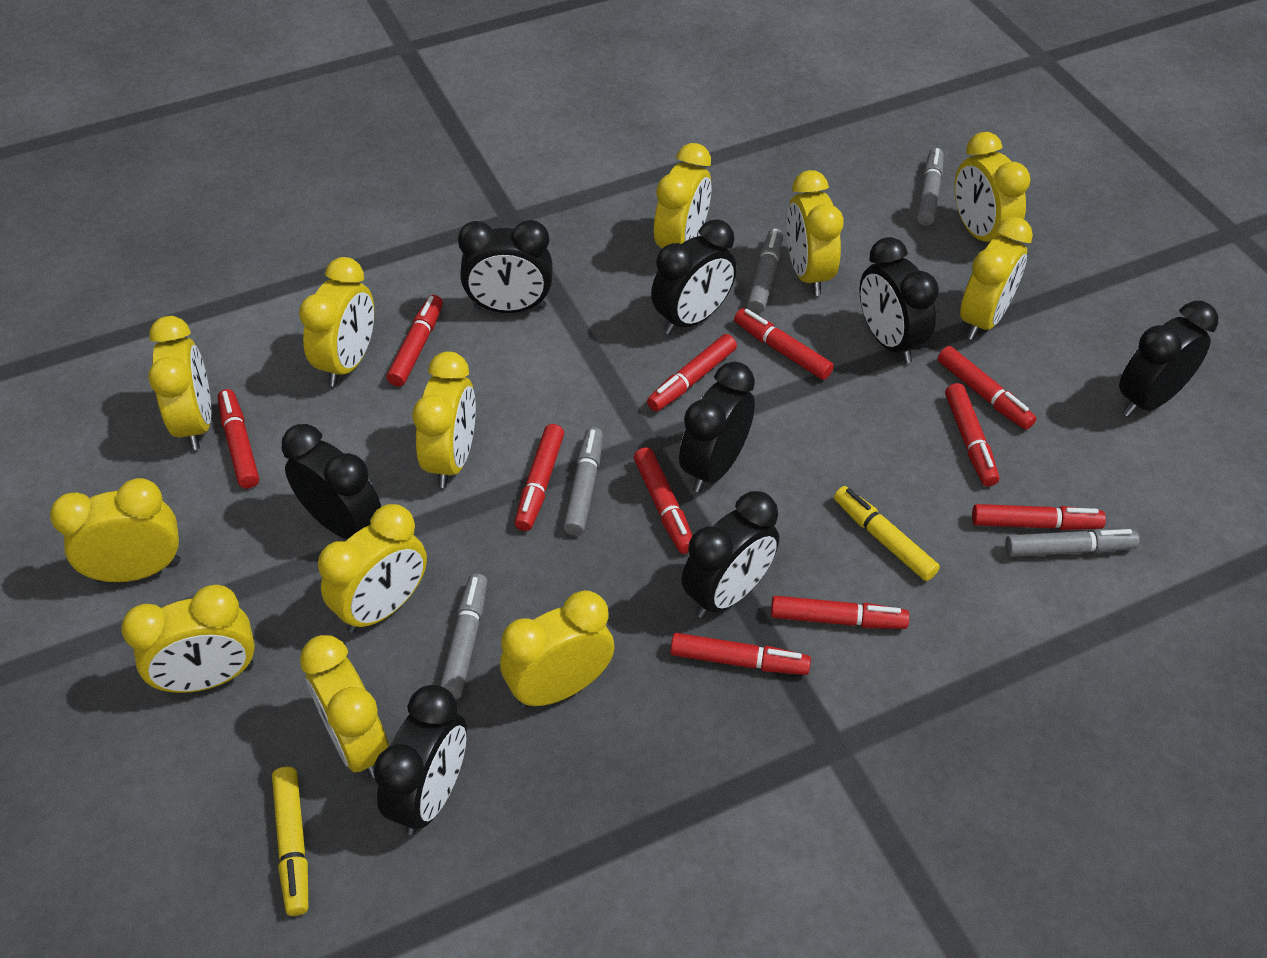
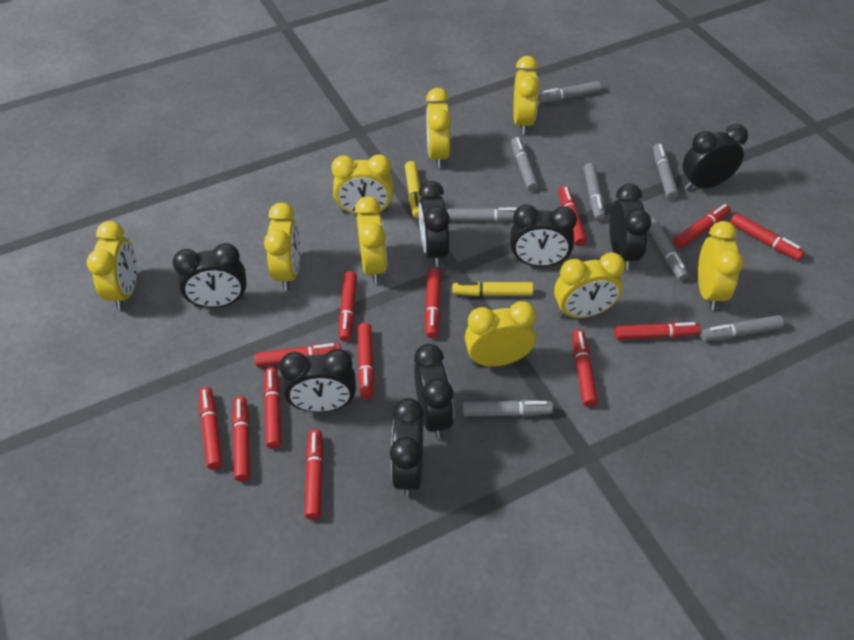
grey marker: [440,573,487,699] [563,427,603,535] [747,228,783,314] [917,148,944,226] [1005,529,1140,557] = 5 -> [447,208,517,222] [463,400,553,417] [511,137,539,191] [538,81,601,103] [584,163,605,221] [648,218,689,281] [653,143,678,199] [701,315,784,341] = 8
red marker: [218,389,259,489] [387,295,443,387] [515,424,564,531] [634,447,692,554] [647,334,737,412] [670,633,811,675] [734,308,834,380] [771,596,909,629] [938,346,1036,430] [945,383,999,487] [972,504,1106,530] = 11 -> [199,387,223,470] [232,396,250,481] [255,343,341,367] [264,367,281,449] [305,429,323,520] [339,271,357,342] [357,323,374,399] [425,268,441,338] [559,186,587,246] [572,330,598,407] [615,322,701,340] [673,204,731,248] [730,213,805,260] = 13
yellow clock: [50,478,181,582] [121,585,255,693] [148,316,211,450] [299,257,374,386] [300,635,389,778] [318,504,427,633] [412,351,476,488] [500,590,614,708] [654,143,711,249] [786,170,843,296] [954,132,1030,242] [960,217,1033,340] = 12 -> [87,221,137,310] [264,203,300,290] [331,154,393,215] [355,197,387,283] [426,88,451,168] [465,301,537,367] [514,56,540,134] [554,252,626,318] [698,221,744,310] = 9

